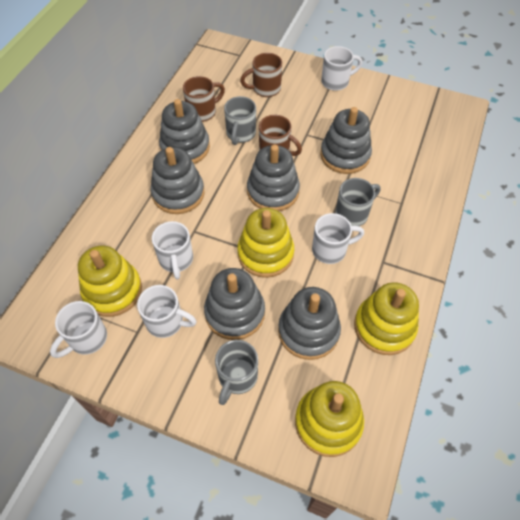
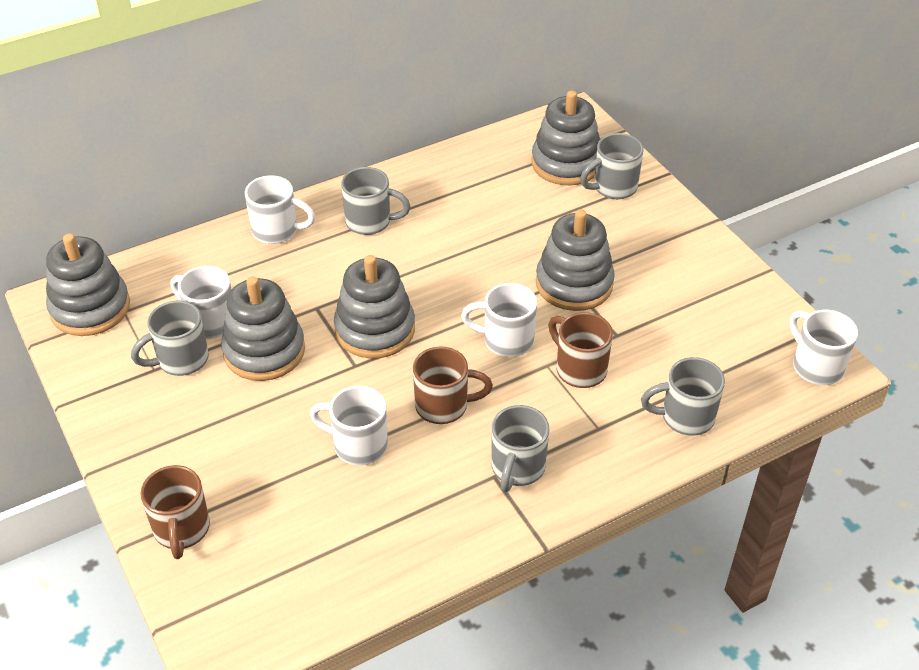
grey mug: [215,340,258,405] [224,96,256,145] [335,178,381,226] = 3 -> [131,301,209,376] [341,167,410,235] [491,405,549,492] [580,133,644,199] [641,357,725,436] = 5
grey stacking toy: [151,147,205,214] [159,99,210,164] [204,268,265,340] [247,145,300,211] [278,287,341,360] [320,107,372,174] = 6 -> [46,234,130,336] [221,276,305,381] [334,255,415,359] [532,91,600,185] [536,210,615,311] = 5
yellow stacking toy: [78,246,142,317] [237,208,294,278] [295,381,364,457] [354,282,419,355] = 4 -> none = 0

